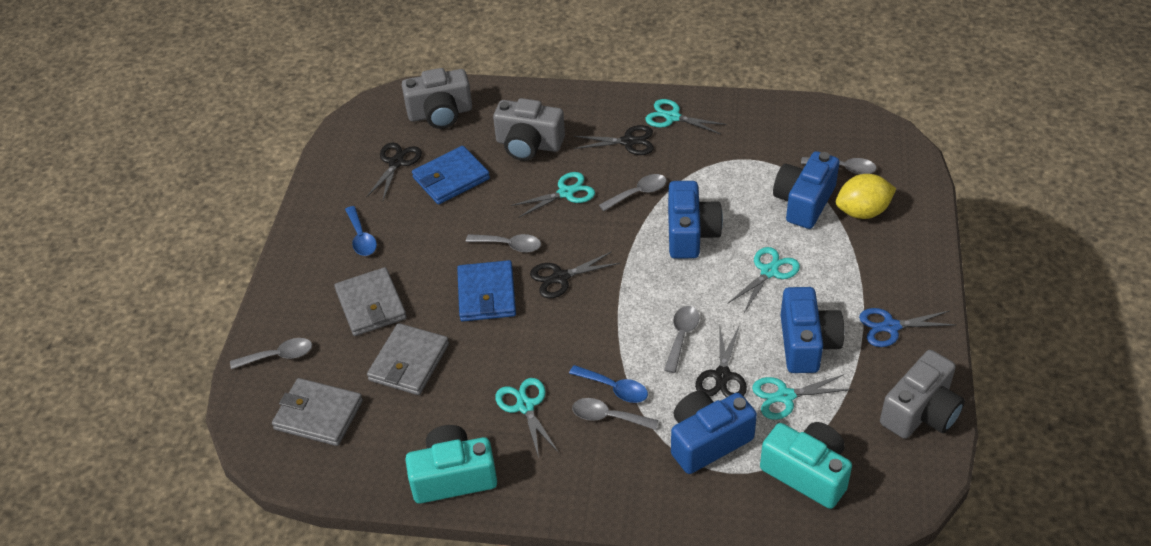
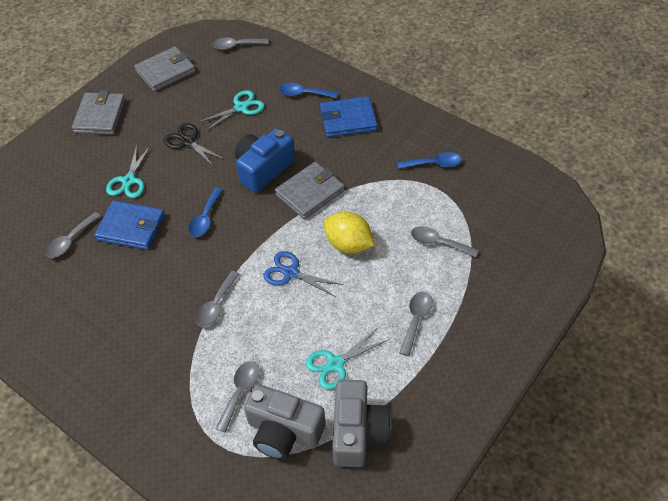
black scissors: [366,143,422,200] [530,251,620,298] [574,125,654,155] [695,325,747,398] = 4 -> [164,123,225,167] = 1
blue camera: [668,181,723,258] [671,391,757,474] [773,151,839,229] [781,287,844,373] = 4 -> [235,128,295,193] = 1
blue spoon: [345,206,377,256] [569,365,648,403] = 2 -> [189,187,223,237] [279,83,338,98] [397,152,461,169] = 3
grey camera: [402,68,472,129] [493,98,565,161] [880,350,965,439] = 3 -> [244,384,325,460] [332,379,391,467] = 2
turquoise camera: [405,425,497,504] [760,422,852,509] = 2 -> none = 0
turquoise scissors: [495,378,559,458] [511,172,595,217] [645,99,727,134] [728,247,800,312] [752,374,852,420] = 5 -> [106,145,151,198] [199,90,264,131] [306,329,388,390] = 3

